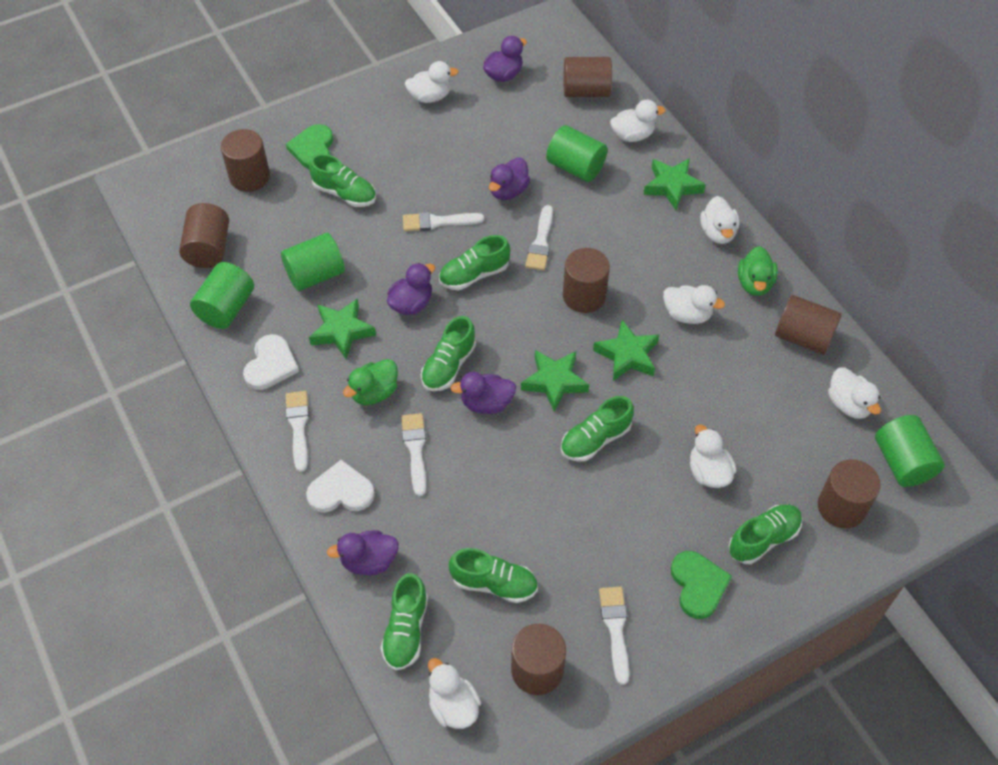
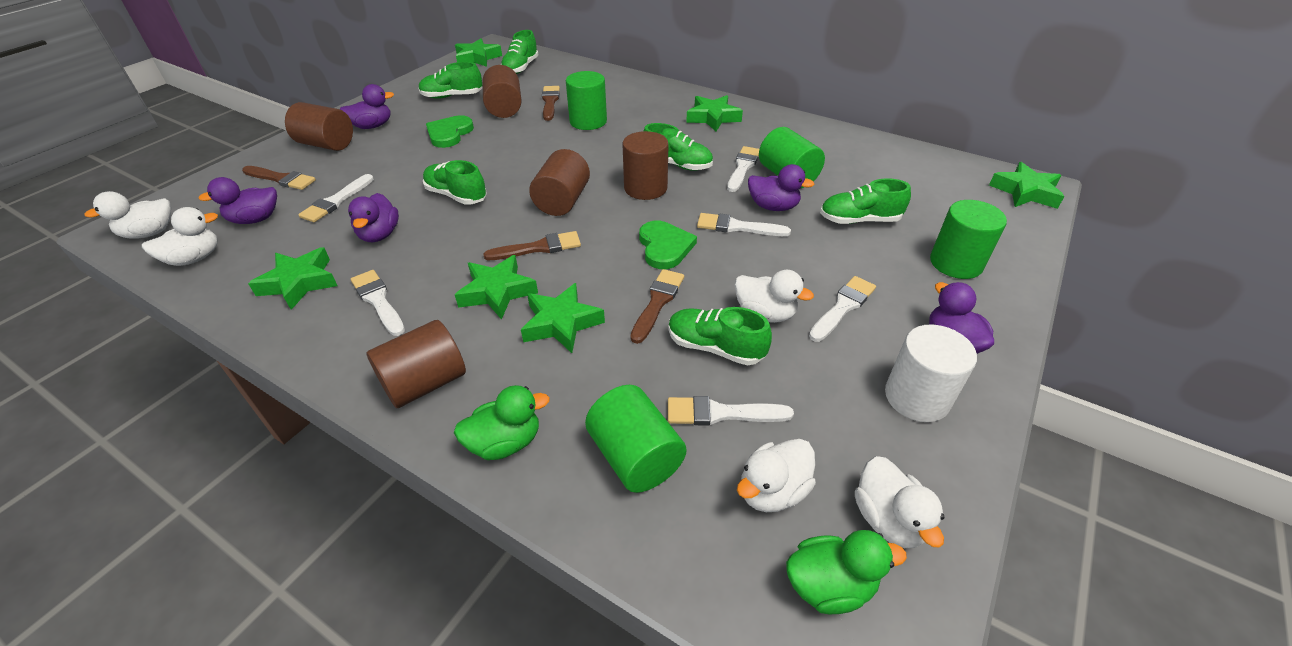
brown brush: none = 0 -> [242,166,316,190] [483,231,581,260] [542,86,560,121] [630,269,684,344] = 4
brown cylinder: [179,203,229,268] [221,129,270,192] [511,624,566,695] [563,248,610,313] [564,57,612,97] [775,295,842,355] [818,459,881,528] = 7 -> [285,102,353,151] [366,320,466,408] [483,65,522,118] [529,149,590,216] [622,131,669,200] = 5
green shoe: [309,154,376,207] [380,573,428,670] [421,316,476,391] [439,235,510,290] [449,548,538,603] [561,396,634,462] [729,504,802,564] = 7 -> [418,62,482,98] [423,160,487,205] [501,30,538,74] [644,123,713,171] [668,307,772,366] [820,178,911,224] = 6
green star: [309,298,376,359] [521,350,589,412] [593,320,659,381] [644,158,706,210] = 4 -> [248,247,337,310] [455,38,502,67] [455,255,538,320] [521,283,605,353] [686,95,743,131] [989,162,1065,209] = 6
white brush: [286,391,309,472] [401,413,426,496] [403,212,484,231] [525,205,553,270] [599,587,629,685] = 5 -> [298,174,374,222] [351,270,405,336] [668,396,794,426] [697,213,791,236] [727,146,759,192] [809,276,876,342] = 6
white cylinder: none = 0 -> [885,324,977,422] = 1
white duck: [405,61,459,103] [428,658,481,729] [610,100,666,142] [663,285,725,324] [690,425,736,488] [700,196,739,244] [828,367,881,419] = 7 -> [84,191,171,239] [142,207,218,266] [734,270,814,323] [737,439,816,512] [855,456,945,548] = 5
white heart: [243,334,299,390] [306,460,375,513] = 2 -> none = 0

